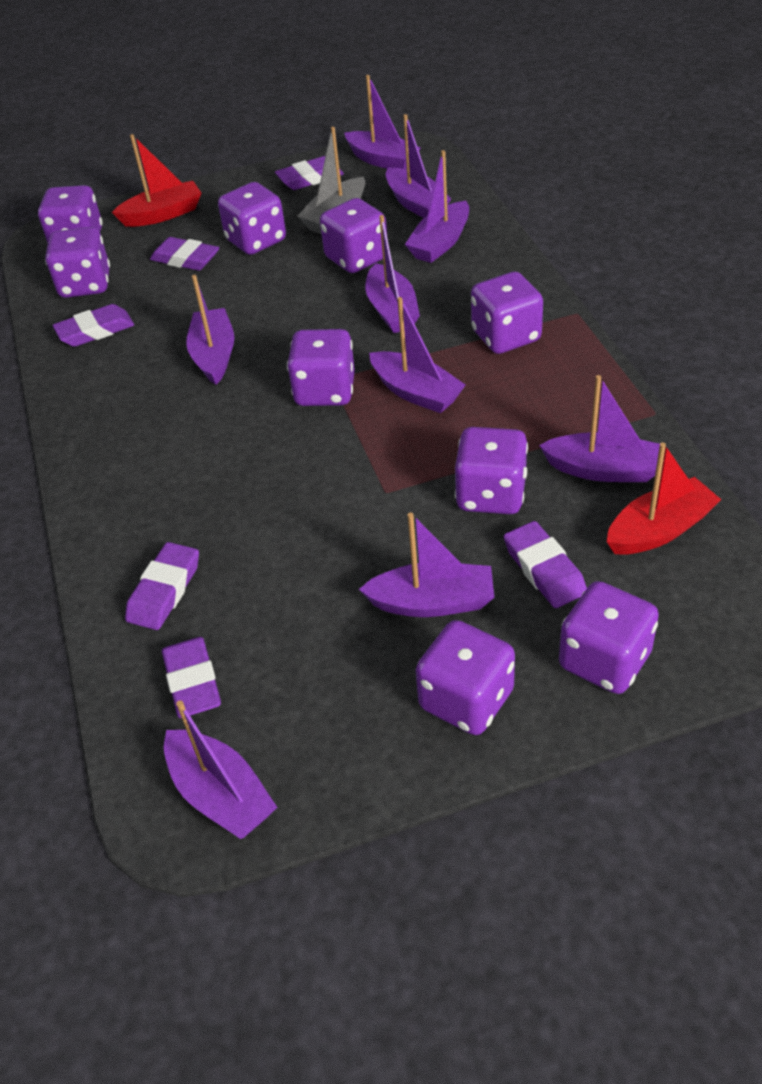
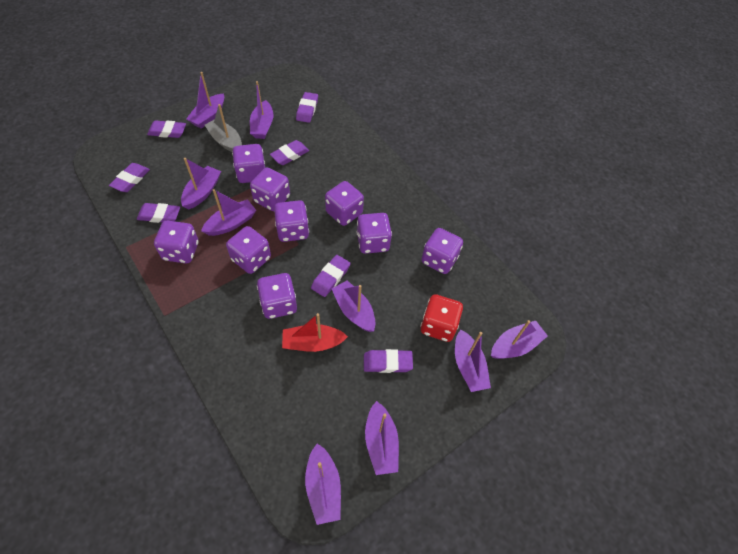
purple eraser: [53,304,134,347] [125,542,199,630] [150,237,219,271] [162,637,221,718] [275,156,344,190] [504,521,587,608] = 6 -> [109,163,150,192] [137,203,180,223] [147,120,186,138] [270,140,309,165] [296,92,318,123] [311,255,350,297] [364,349,413,373] = 7
red boat: [112,134,201,227] [607,442,722,555] = 2 -> [282,313,348,352] = 1
red dice: none = 0 -> [420,294,463,342] = 1

